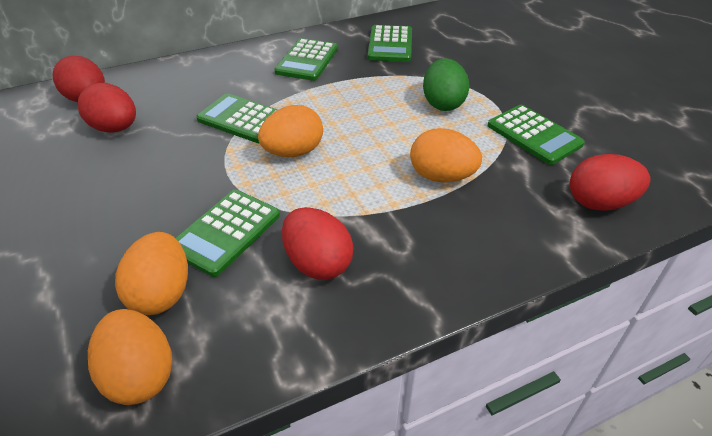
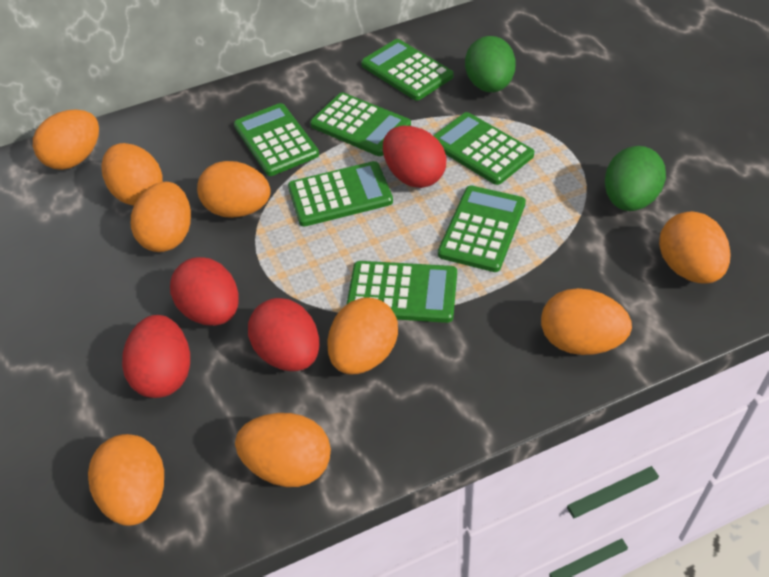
green calculator: [175,190,280,277] [196,93,278,143] [275,38,338,81] [368,25,412,62] [488,105,585,165] = 5 -> [234,103,319,176] [288,161,393,226] [310,92,411,156] [346,261,457,323] [361,39,454,100] [433,112,534,185] [438,185,526,272] = 7
green egg: [423,58,470,111] = 1 -> [465,36,516,92] [605,146,666,211] = 2
orange egg: [88,309,172,405] [115,232,188,315] [258,105,323,157] [410,128,482,182] = 4 -> [33,109,99,170] [88,434,164,526] [102,143,163,205] [131,182,191,252] [197,161,271,218] [235,413,331,487] [327,297,398,374] [541,288,632,355] [659,211,731,283] = 9

